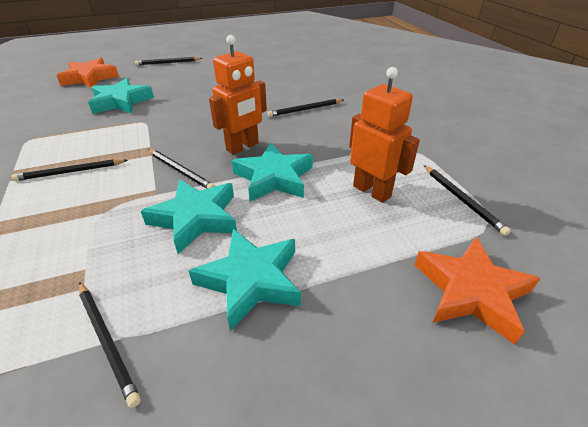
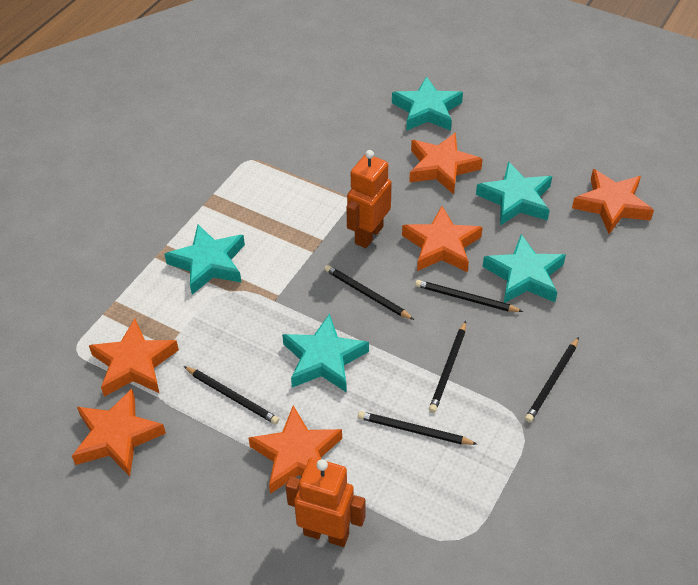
orange star: [56,57,119,88] [415,237,541,345] = 2 -> [72,388,166,476] [89,318,179,397] [248,405,342,494] [402,206,483,272] [409,133,483,195] [572,169,654,234] = 6
turquoise star: [88,78,154,114] [141,179,237,254] [189,229,301,331] [231,143,313,202] = 4 -> [164,225,245,295] [282,313,369,393] [392,76,463,131] [476,161,552,226] [483,234,566,303] = 5

